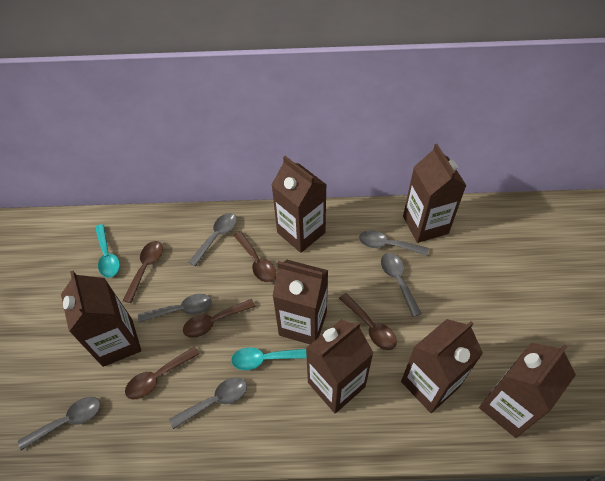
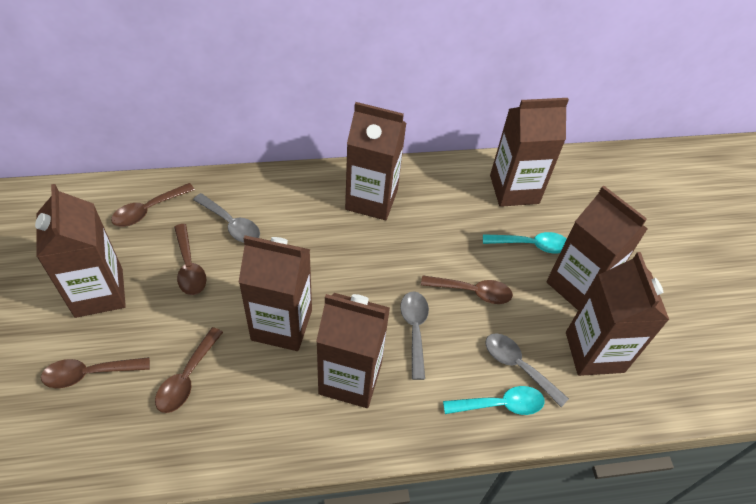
grey spoon: [18,397,100,450] [138,294,212,323] [169,377,247,429] [189,213,237,266] [359,230,428,255] [381,253,422,317] = 6 -> [193,193,260,243] [400,291,429,380] [486,333,569,407] = 3

